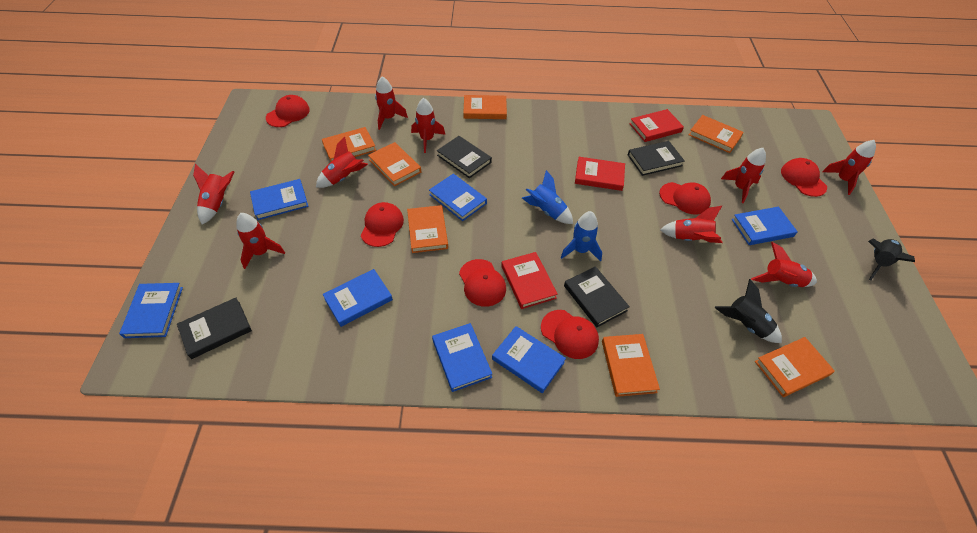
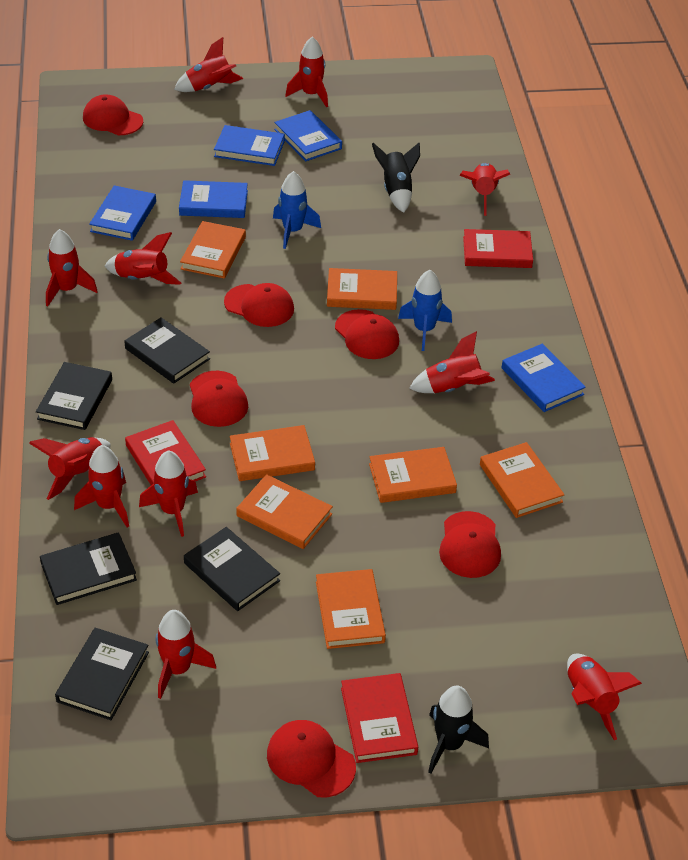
black book: [177,298,252,359] [437,136,492,178] [564,266,630,327] [628,141,685,176] = 4 -> [36,362,112,430] [40,532,137,605] [55,628,149,720] [124,317,210,384] [184,527,280,611] = 5
blue book: [119,283,183,338] [250,179,308,220] [323,269,393,327] [429,174,487,221] [432,323,492,392] [492,326,566,393] [732,207,798,245] = 7 -> [89,185,156,241] [179,180,248,218] [214,125,285,166] [274,110,342,161] [501,344,586,412] = 5
red rocket: [193,164,235,225] [236,213,285,269] [316,136,368,188] [375,76,408,130] [411,98,445,153] [660,206,723,243] [721,148,766,203] [751,242,817,287] [822,140,876,195] = 9 -> [29,437,110,500] [46,229,98,306] [74,445,129,527] [105,232,181,285] [139,450,198,537] [156,610,216,699] [174,37,243,92] [285,37,328,107] [409,331,495,393] [459,163,510,216] [567,653,642,740] = 11

